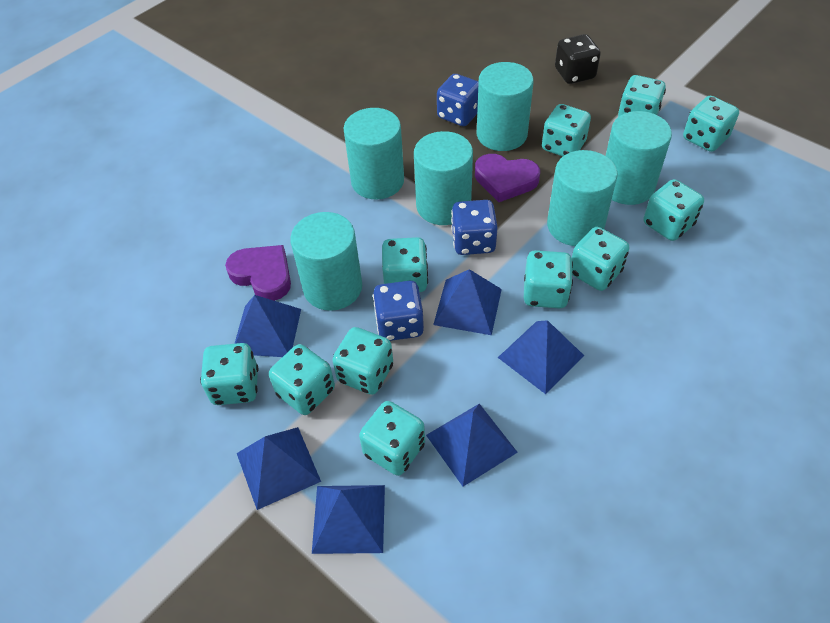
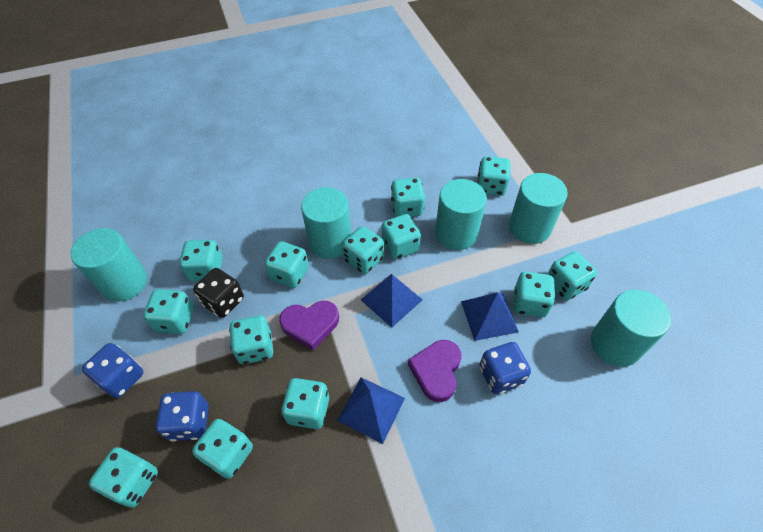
blue pyramid: [234,295,301,357] [237,427,321,510] [312,485,385,554] [426,404,518,486] [433,269,502,335] [498,320,584,394] = 6 -> [337,377,405,444] [361,274,423,328] [461,292,519,341] = 3
turquoise cylinder: [290,212,362,311] [343,108,404,200] [414,131,473,225] [477,62,534,151] [547,150,618,246] [606,111,672,205] = 6 -> [71,228,147,302] [301,187,351,259] [435,179,487,250] [509,173,568,244] [591,289,671,367] = 5
turquoise dice: [200,343,259,405] [269,344,335,415] [332,327,393,395] [359,401,425,476] [382,237,428,292] [524,250,573,309] [542,104,591,156] [572,227,629,291] [618,75,666,117] [644,179,704,241] [683,96,739,152] = 11 -> [89,447,158,508] [143,289,194,334] [179,240,223,281] [192,419,253,479] [229,315,273,364] [265,241,309,288] [281,378,329,429] [342,226,384,274] [382,214,421,259] [391,178,425,217] [478,156,511,196] [514,272,555,317] [547,251,597,300] = 13

